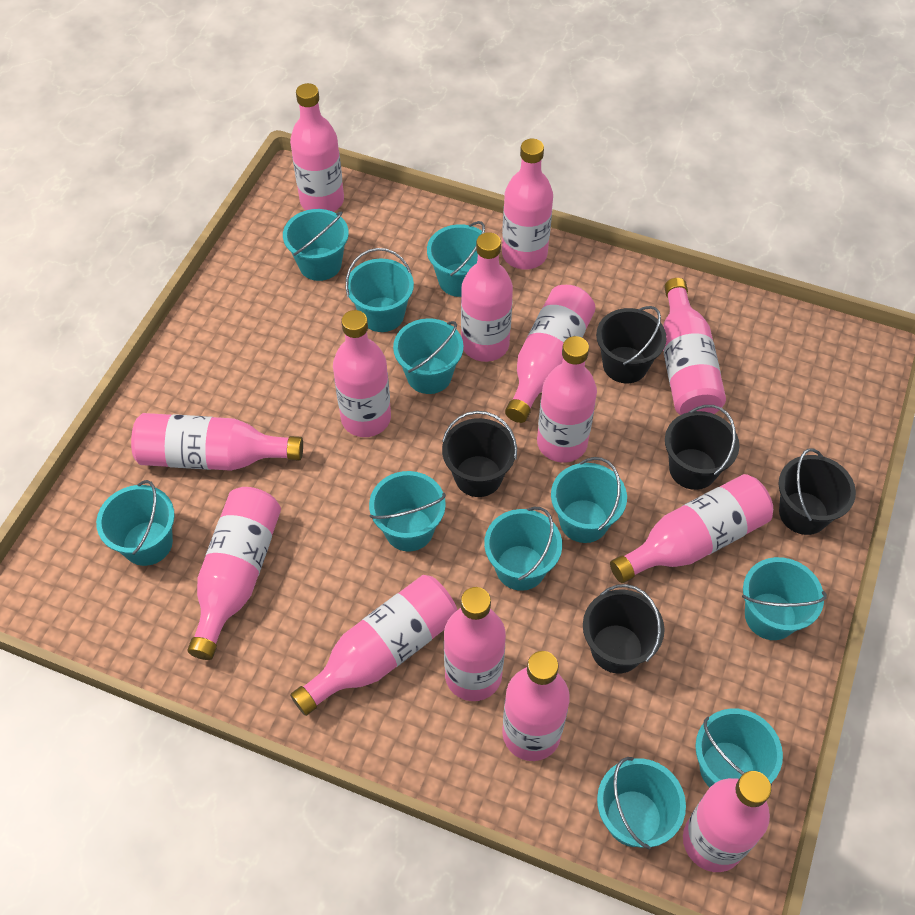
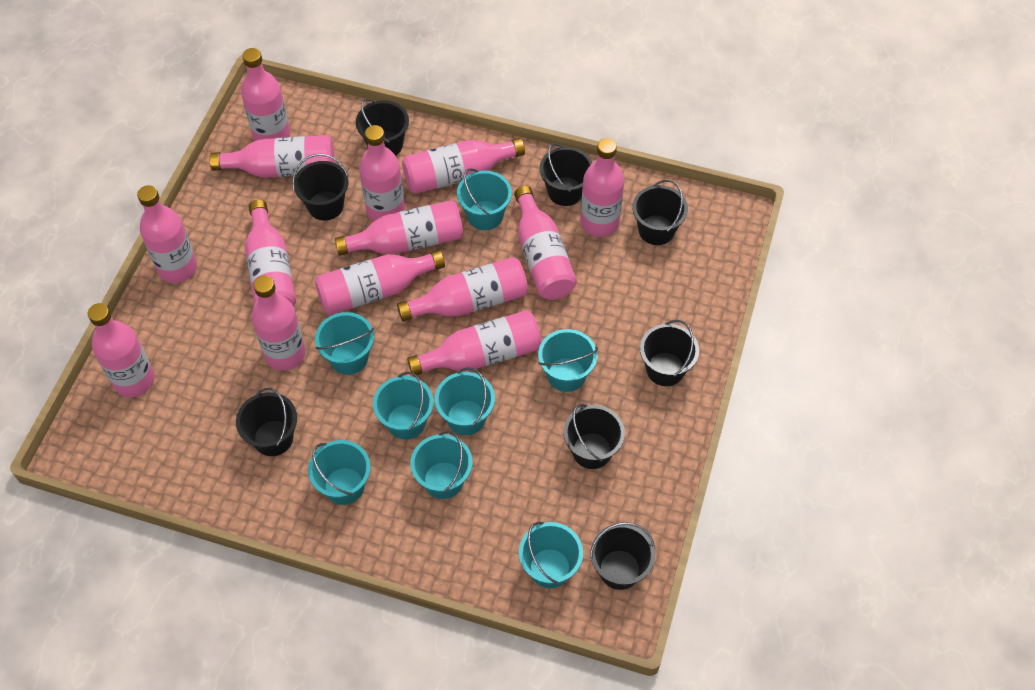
black bucket: [442,411,517,497] [583,584,665,674] [596,306,667,383] [665,405,740,490] [778,449,856,535] = 5 -> [236,388,297,456] [292,154,349,220] [356,99,409,156] [540,143,593,206] [564,404,625,469] [590,522,655,590] [632,180,688,245] [640,320,699,386] = 8
turquoise bucket: [96,480,175,566] [283,209,349,281] [346,248,414,332] [369,471,446,552] [393,318,464,394] [427,221,485,297] [484,507,562,591] [551,457,627,543] [597,757,686,849] [695,708,783,787] [742,557,827,640] = 11 -> [308,440,371,505] [315,312,374,375] [373,372,434,440] [410,431,472,499] [435,367,495,435] [457,168,512,230] [519,522,583,588] [538,329,598,392] = 8

